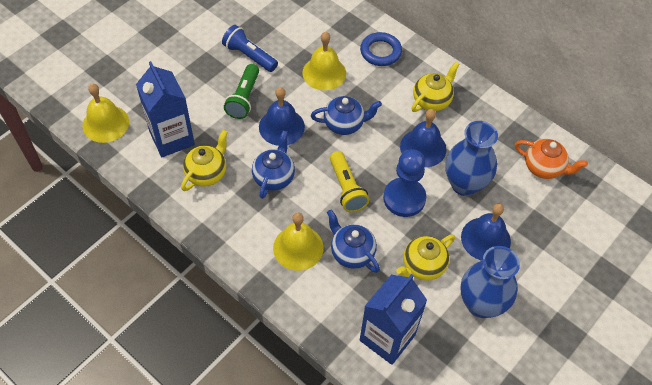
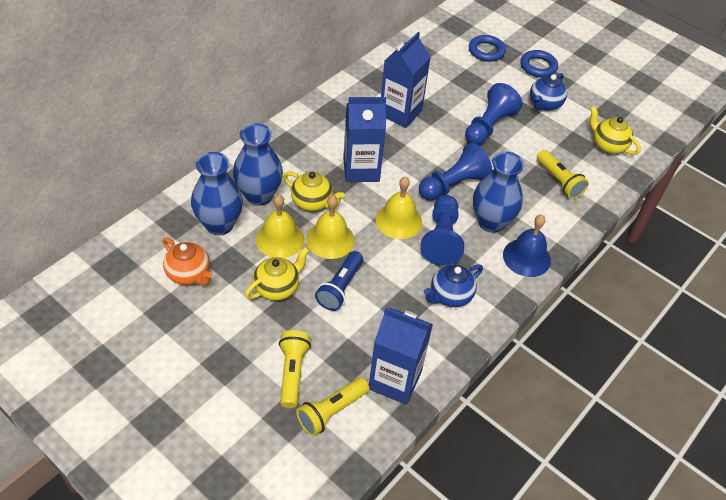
blue bell: [259,87,305,146] [400,109,447,167] [461,204,511,261] = 3 -> [503,215,551,277] = 1
blue carton: [136,61,195,157] [360,274,427,365] = 2 -> [343,97,386,182] [369,307,433,405] [381,32,431,128] = 3
blue pawn: [383,149,426,217] = 1 -> [419,143,492,201] [420,195,464,265] [465,83,523,145] = 3
blue ring: [360,32,402,66] = 1 -> [469,35,506,62] [520,50,558,77] = 2
blue teapot: [252,131,295,199] [311,96,382,135] [327,209,380,273] = 3 -> [424,264,483,307] [530,73,567,111] = 2
blue vase: [445,121,498,196] [461,246,520,318] = 2 -> [191,152,243,235] [233,123,283,206] [473,152,524,233] = 3
green flashlight: [224,64,259,119] = 1 -> none = 0
yellow flashlight: [330,151,369,212] = 1 -> [279,330,311,408] [296,377,369,436] [537,150,589,199] = 3

